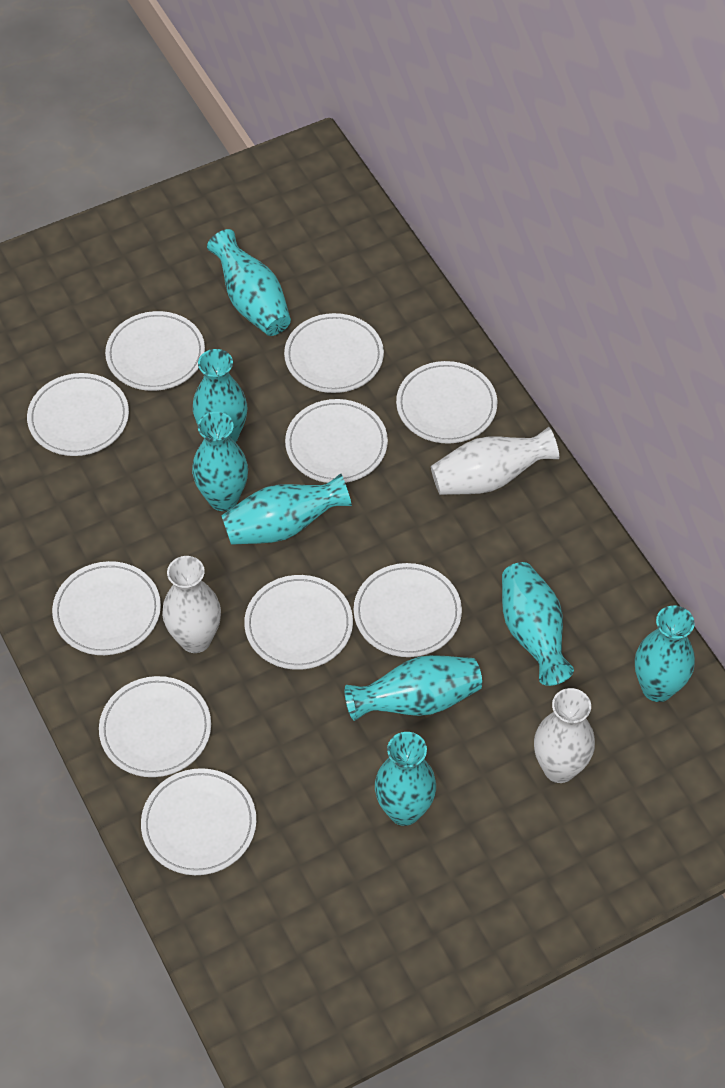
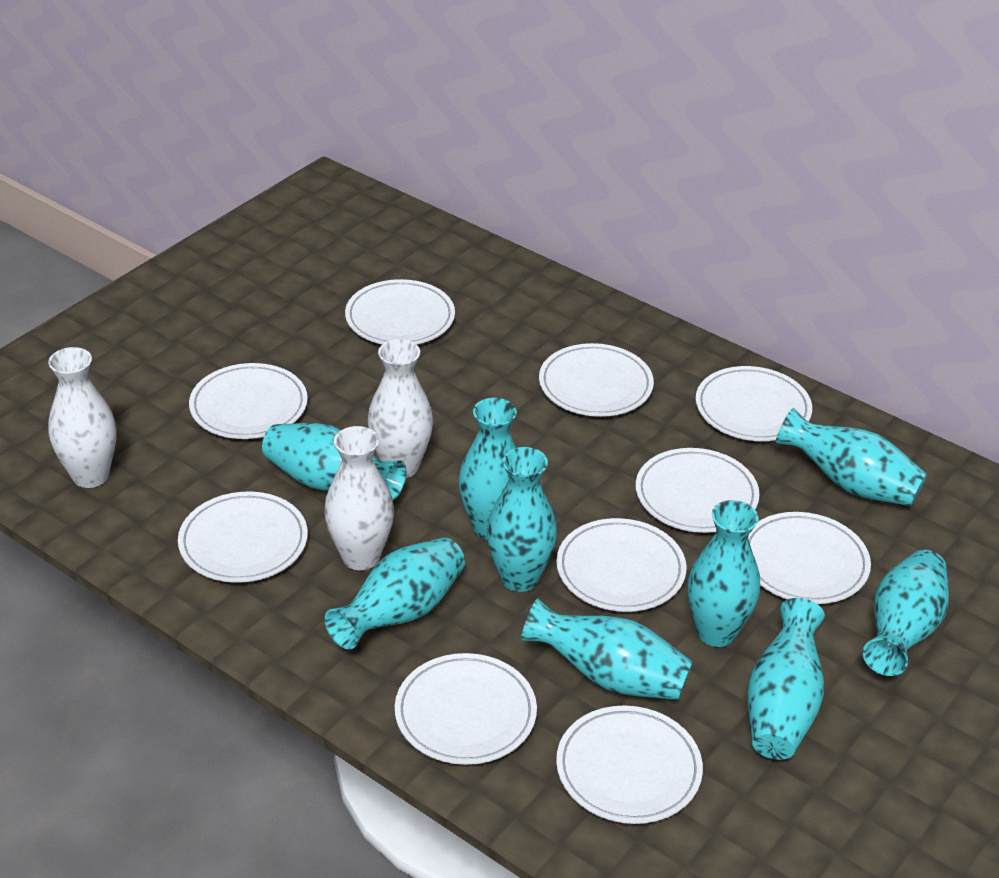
turquoise vase: [192,412,248,511] [193,349,247,443] [207,229,291,336] [221,473,352,545] [345,655,482,721] [375,732,436,826] [502,562,574,686] [635,606,695,702] = 8 -> [262,423,407,500] [325,538,465,649] [459,398,517,540] [487,447,557,592] [521,598,693,700] [688,500,760,647] [747,598,825,760] [776,408,927,506] [863,550,949,676] = 9

